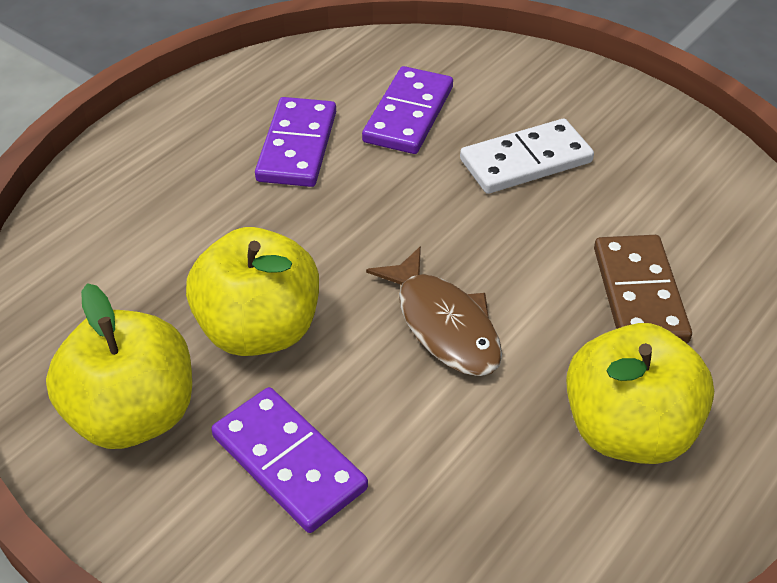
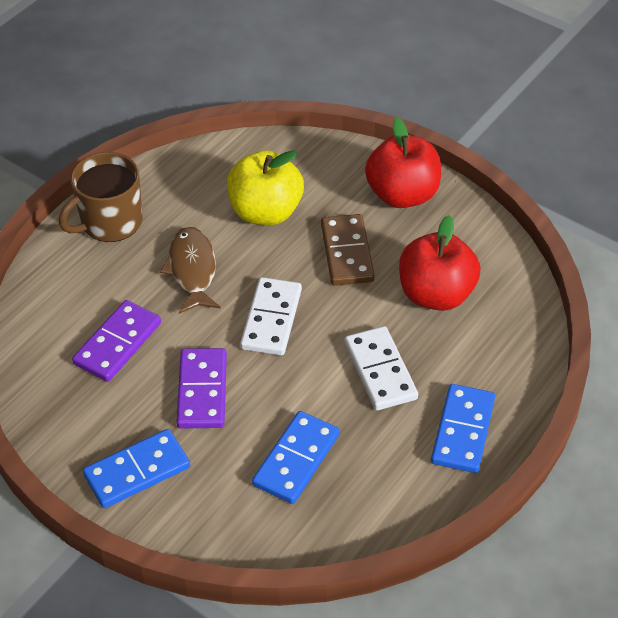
blue domino: none = 0 -> [83,429,190,508] [252,411,339,504] [431,384,495,473] = 3
brown mug: none = 0 -> [59,152,143,242] = 1
purple domino: [211,387,368,533] [255,97,336,187] [362,66,453,154] = 3 -> [72,300,161,382] [176,348,227,428] = 2
red apple: none = 0 -> [365,118,441,208] [399,215,481,311] = 2
white domino: [460,119,594,194] = 1 -> [240,277,302,355] [345,326,418,410] = 2
yellow apple: [46,283,192,449] [186,227,319,356] [566,323,714,464] = 3 -> [227,150,304,225] = 1

